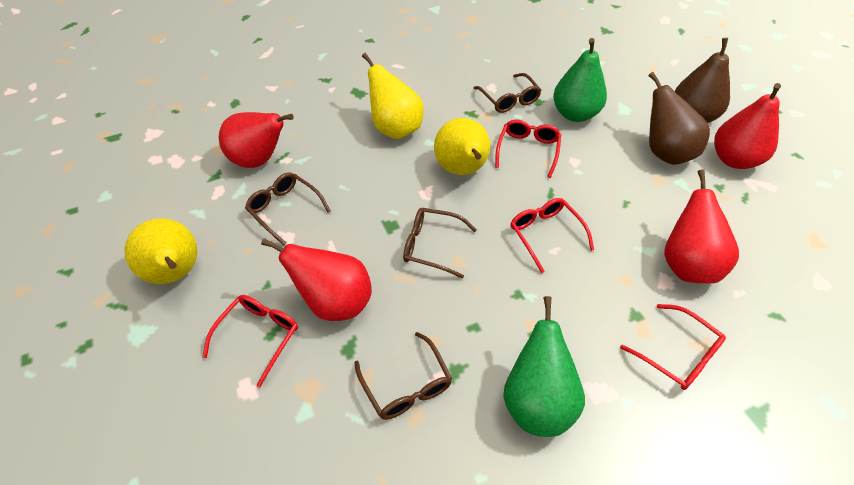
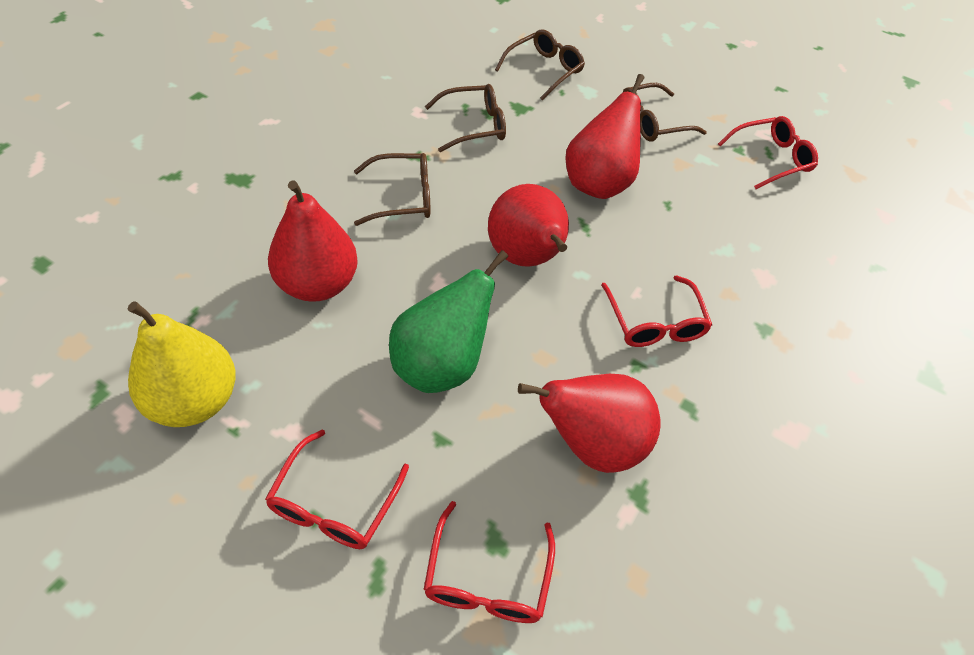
brown pear: [648,72,710,165] [675,38,730,123] = 2 -> none = 0
green pear: [503,296,585,437] [553,38,607,122] = 2 -> [389,250,508,393] = 1
yellow pear: [124,218,197,284] [362,53,424,139] [434,118,490,175] = 3 -> [128,301,236,427] = 1

